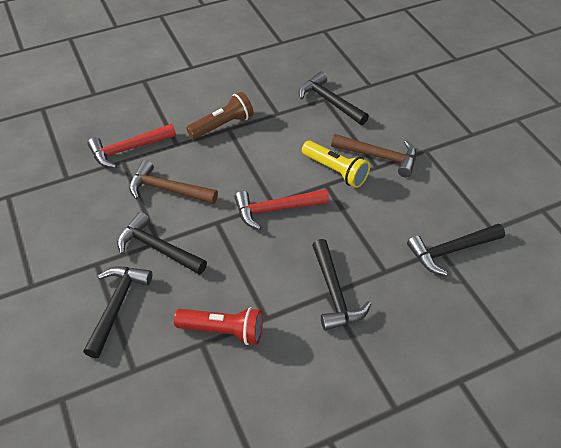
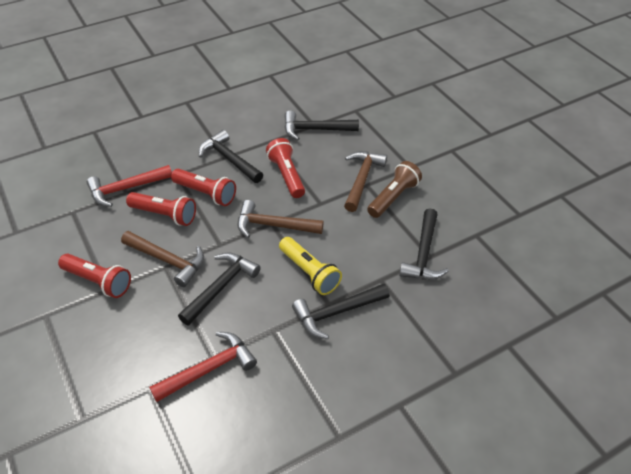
brown hammer: [129,160,218,204] [331,134,416,177] = 2 -> [121,231,204,287] [238,200,324,238] [344,151,387,212] = 3
red flashlight: [174,307,263,345] = 1 -> [58,254,131,298] [126,192,196,226] [171,169,236,206] [266,138,305,198] = 4

